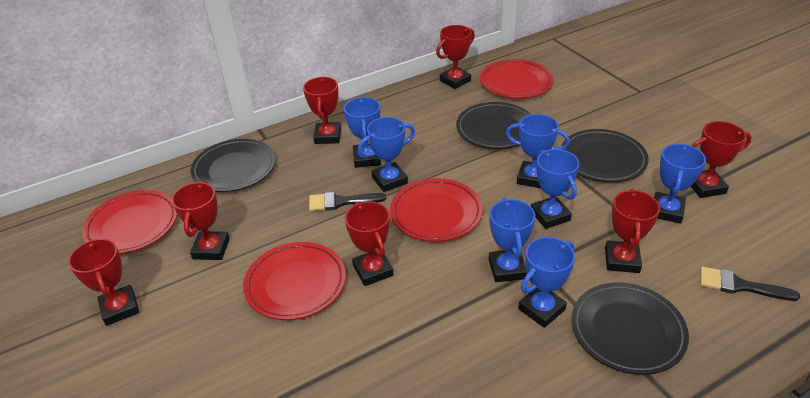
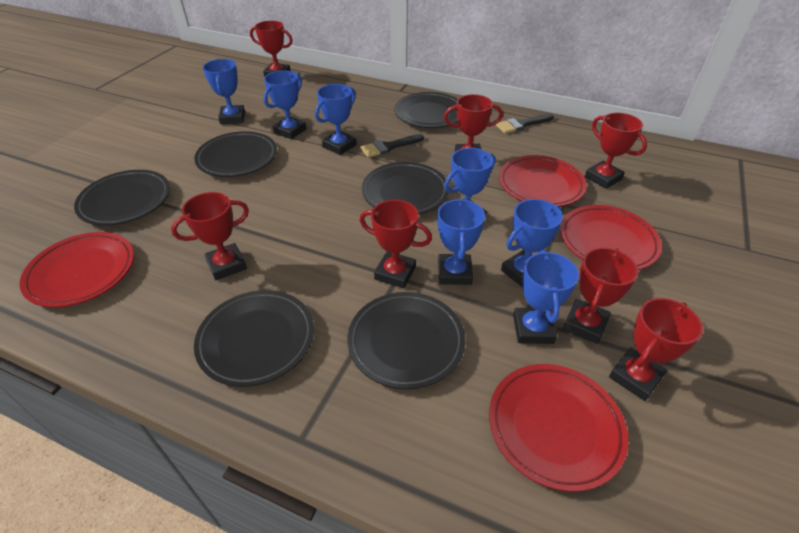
black plate: [191,139,276,192] [456,102,532,149] [561,129,649,183] [571,282,689,375] = 4 -> [74,170,170,226] [194,131,277,177] [194,290,314,387] [347,292,465,389] [362,162,449,214] [395,92,458,128] = 6

